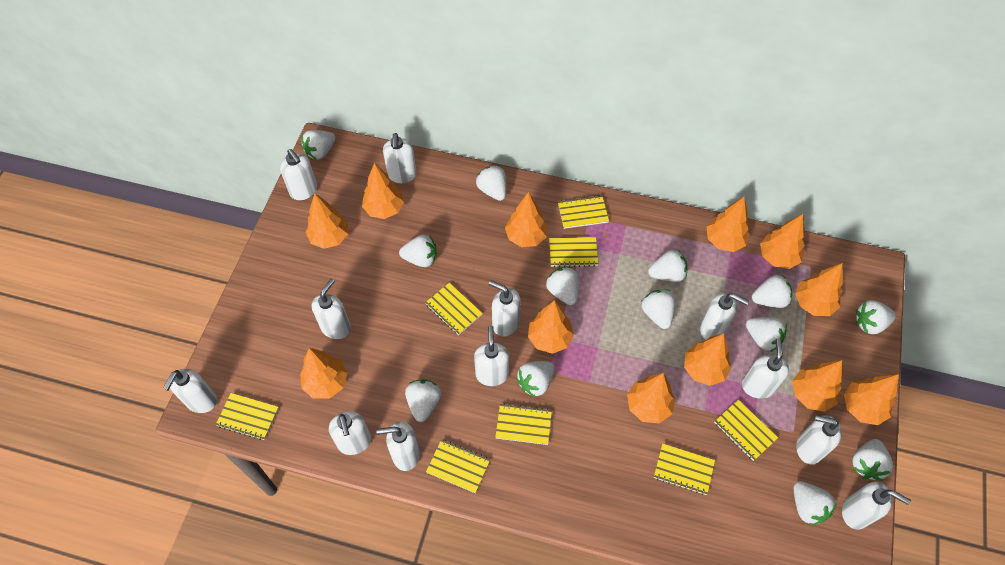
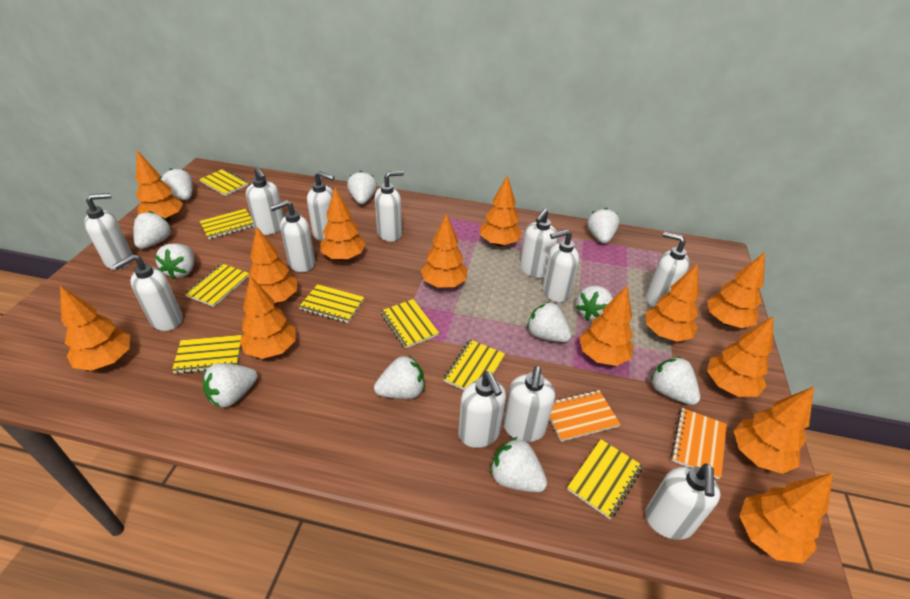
orange notebook: none = 0 -> [549,390,621,442] [671,408,727,479] = 2
orange tree: [300,348,348,399] [305,193,348,249] [362,163,404,219] [505,192,548,247] [528,300,574,354] [627,373,675,423] [684,333,732,386] [707,197,750,252] [760,214,805,269] [792,360,843,412] [795,263,843,316] [844,374,899,425] = 12 -> [60,285,130,371] [136,150,183,222] [239,276,296,359] [246,227,297,303] [321,188,366,261] [421,213,468,288] [480,175,522,246] [579,286,633,366] [646,263,699,342] [707,252,765,328] [707,316,774,397] [734,387,814,474] [740,473,833,563] = 13
white strawberry: [301,130,335,160] [399,235,437,267] [405,379,441,422] [476,165,506,201] [516,361,555,398] [546,267,579,306] [642,290,675,329] [648,249,687,282] [746,317,787,352] [751,274,792,308] [794,481,837,525] [852,439,893,481] [856,300,896,334] = 13 -> [133,211,172,249] [154,243,194,279] [160,168,193,200] [203,363,258,408] [347,171,377,204] [374,356,424,399] [490,437,547,492] [527,301,572,342] [576,286,613,321] [587,208,620,244] [650,357,700,405] = 11

